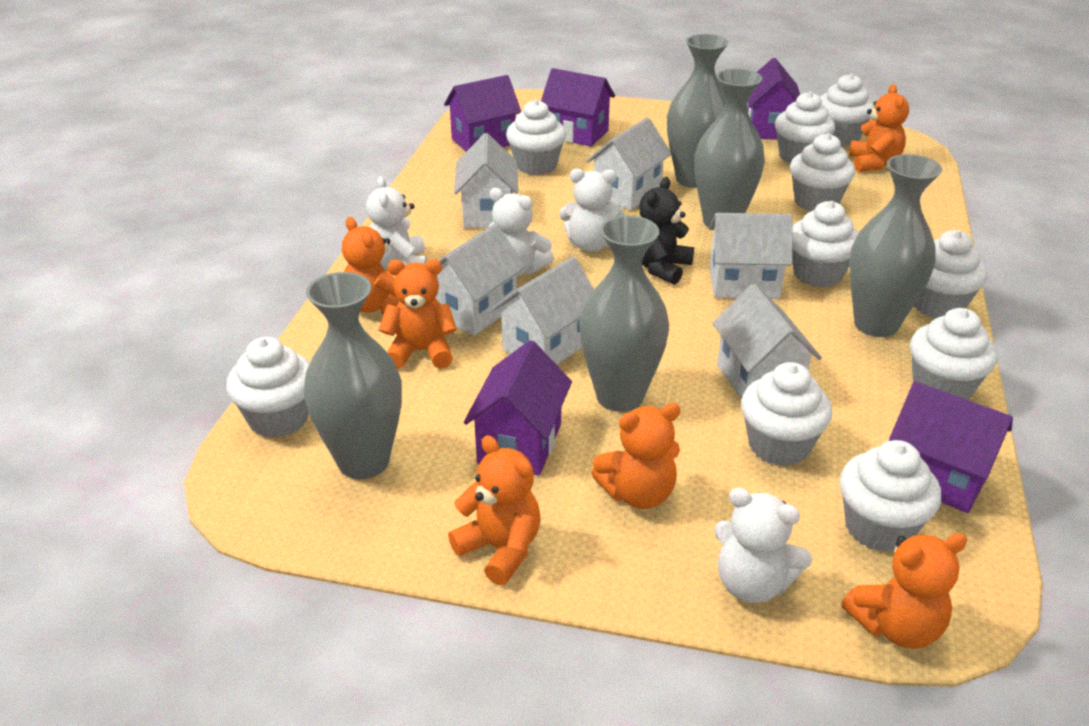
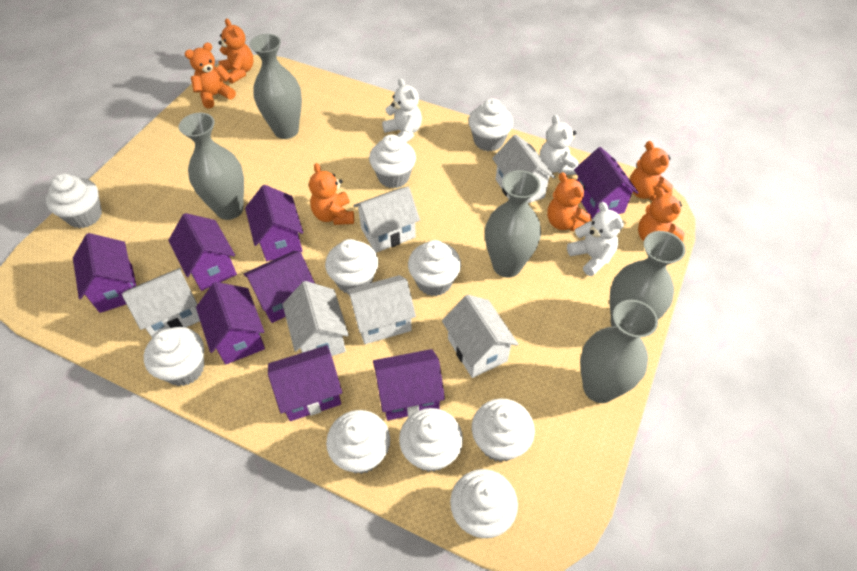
black teddy bear: [639,177,694,285] = 1 -> none = 0
purple house: [444,75,521,152] [464,340,572,476] [541,68,615,147] [747,58,800,140] [889,381,1013,513] = 5 -> [73,233,137,313] [168,213,237,291] [196,282,265,364] [244,251,315,323] [245,185,303,261] [268,345,342,421] [373,349,445,420] [574,147,639,219] = 8
white teddy bear: [366,176,427,269] [488,188,554,276] [559,169,625,252] [714,488,812,603] = 4 -> [382,78,422,143] [540,115,579,175] [567,202,624,276] = 3

